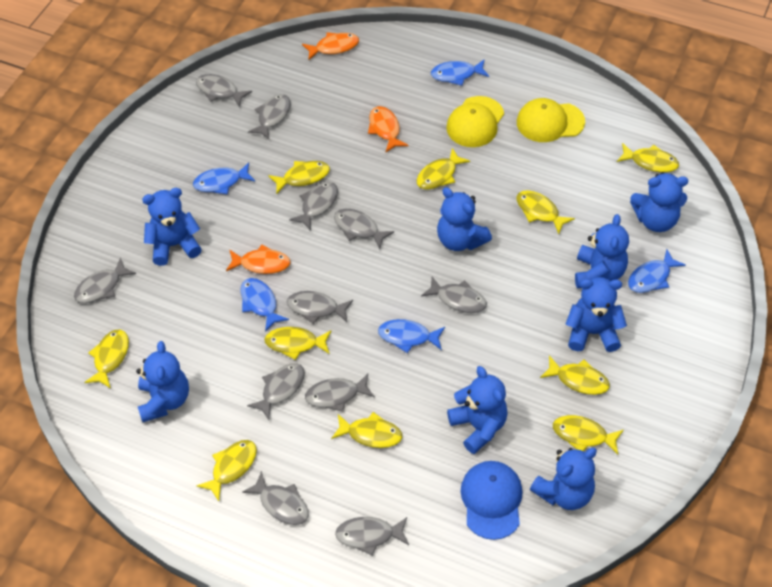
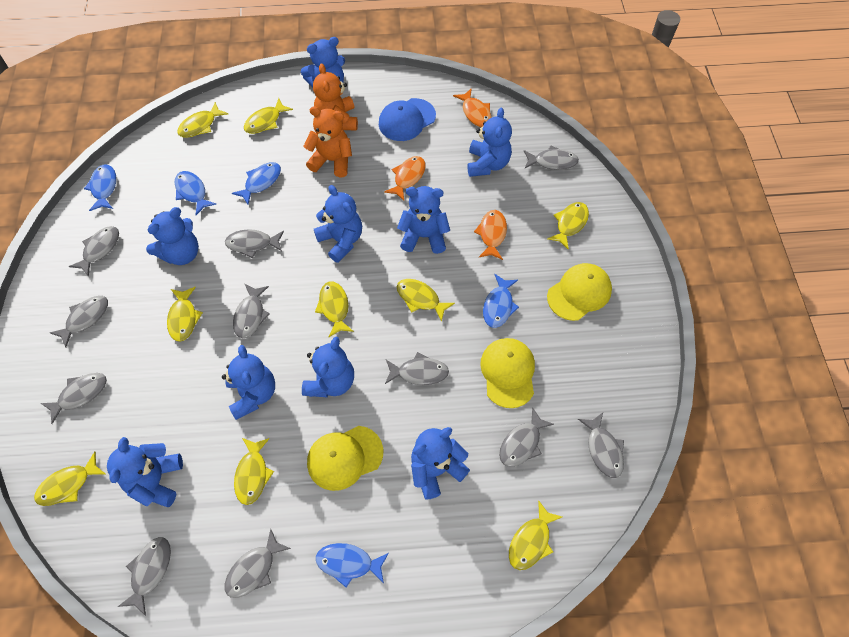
blue teddy bear: [136,341,189,422] [142,188,202,266] [437,187,492,251] [447,366,508,454] [530,448,597,510] [566,277,627,352] [575,214,629,288] [630,172,688,232] = 8 -> [107,437,183,507] [146,207,199,265] [222,345,275,420] [301,37,345,88] [302,337,354,397] [314,185,362,263] [397,186,450,254] [411,427,470,500] [467,108,512,177] = 9
orange teddy bear: none = 0 -> [303,106,352,177] [313,63,358,130] = 2
yellow cap: [446,96,504,147] [517,98,585,142] = 2 -> [307,426,383,491] [480,338,535,408] [547,263,612,321] = 3
yellow fish: [84,330,129,389] [197,440,257,501] [264,327,332,360] [268,161,330,194] [331,412,402,448] [417,148,470,190] [516,190,575,234] [540,355,610,395] [553,415,624,454] [617,143,679,173] = 10 -> [34,452,105,506] [167,287,203,342] [177,102,228,138] [234,438,274,505] [244,98,293,134] [315,282,354,337] [397,279,455,322] [509,500,562,570] [547,202,589,250] = 9

